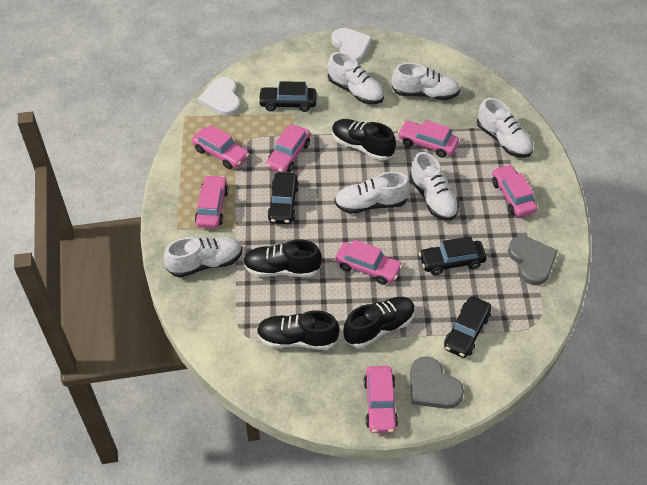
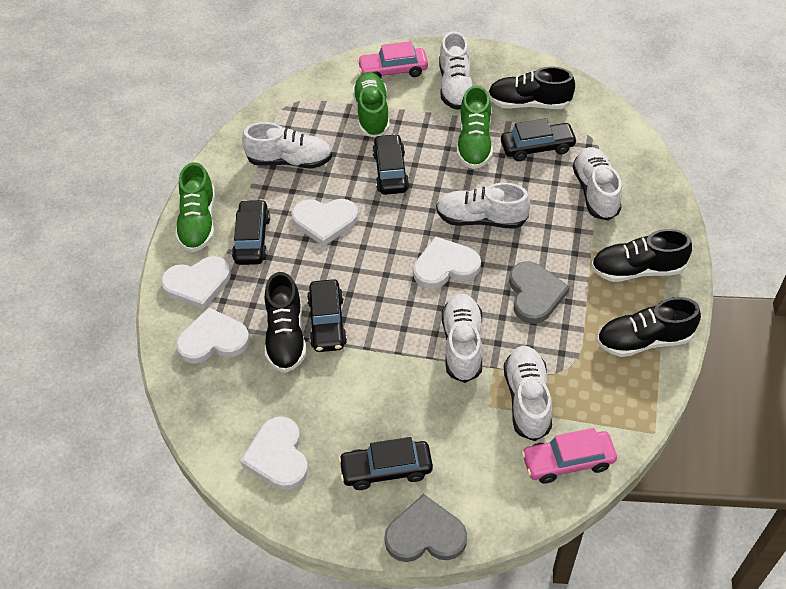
black car: [258,81,317,112] [267,172,299,224] [419,236,487,275] [444,296,491,358] = 4 -> [232,199,270,265] [307,279,347,352] [338,437,433,490] [372,134,409,195] [501,118,577,161] = 5
green shoe: none = 0 -> [175,162,215,252] [352,72,390,138] [457,85,493,169] = 3
pink car: [192,125,249,169] [195,175,228,228] [266,125,311,173] [335,239,403,285] [364,366,398,433] [398,120,459,158] [492,164,537,217] = 7 -> [357,41,428,78] [521,428,617,484] = 2
white heart: [198,77,241,116] [331,28,372,63] = 2 -> [161,256,231,309] [176,307,250,363] [240,416,308,490] [291,199,358,246] [413,236,481,289] = 5

